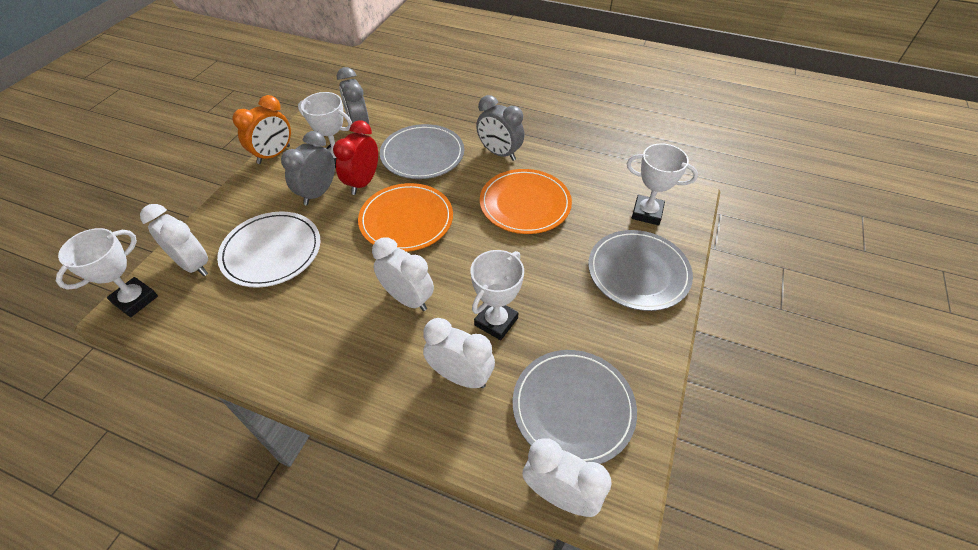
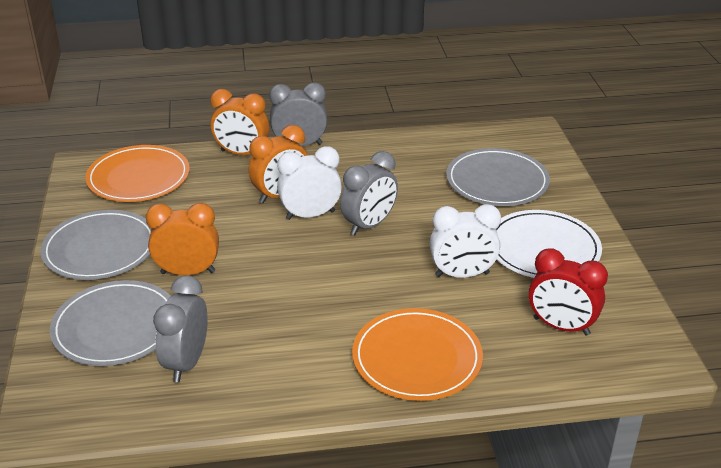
orange clock: [232,95,291,164] = 1 -> [146,203,219,275] [210,89,269,155] [249,125,308,203] = 3
white clock: [140,204,208,276] [372,237,434,311] [423,318,495,388] [523,438,612,517] = 4 -> [277,146,342,220] [430,204,501,278] = 2
white trophy: [56,228,158,317] [298,92,352,168] [470,250,524,340] [627,144,698,225] = 4 -> none = 0

